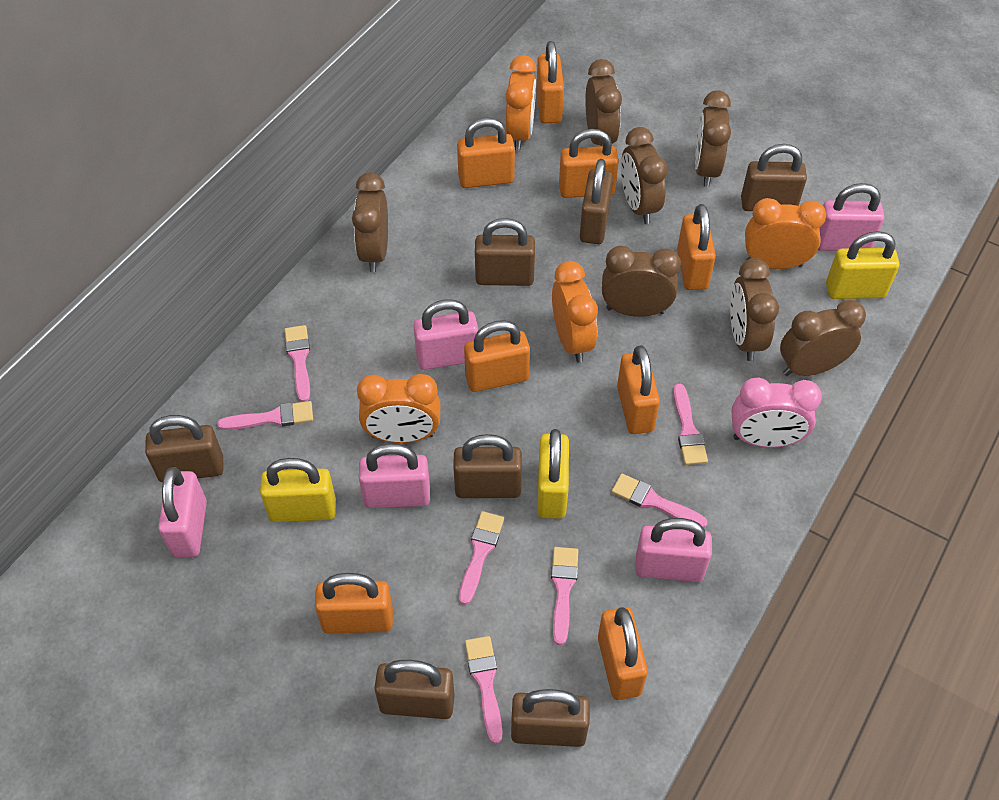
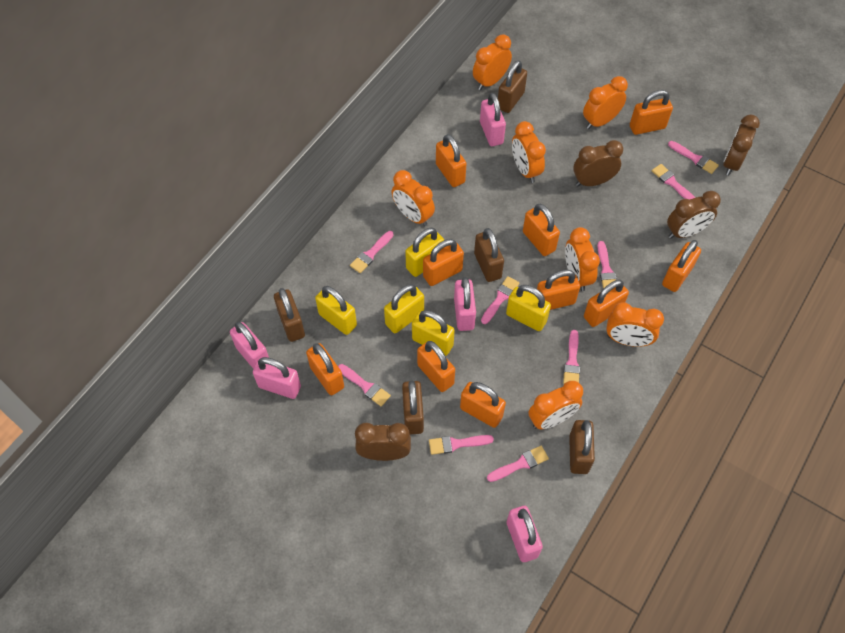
brown clock: [352,172,388,272] [585,59,622,146] [602,246,681,317] [621,127,667,224] [695,90,731,187] [730,258,779,361] [780,300,866,376] = 7 -> [355,423,411,461] [573,140,623,186] [667,191,721,239] [723,115,760,176] = 4
brown padlock: [145,415,223,482] [374,660,455,719] [453,434,522,498] [475,218,535,286] [511,689,590,747] [580,159,613,244] [741,144,807,211] = 7 -> [274,288,305,342] [402,380,424,434] [474,228,504,282] [498,60,527,113] [569,420,595,474] = 5
orange clock: [357,374,440,443] [505,55,536,150] [552,261,598,363] [745,198,826,269] = 4 -> [391,170,435,226] [473,34,512,90] [512,121,546,183] [528,381,583,429] [565,227,600,291] [583,76,628,129] [606,302,664,347] = 7
orange padlock: [315,573,393,633] [457,118,515,188] [464,320,530,392] [537,41,564,123] [559,129,619,198] [598,607,648,700] [617,345,660,434] [677,204,716,290] = 8 -> [306,343,344,395] [417,341,455,392] [423,239,464,286] [436,134,467,187] [460,382,506,428] [523,204,560,256] [537,270,580,310] [584,280,629,327] [630,90,673,135] [662,240,701,292] = 10
pink brush: [217,401,313,430] [284,325,310,402] [459,511,504,605] [465,636,503,744] [551,547,578,645] [611,473,708,528] [673,384,708,465] = 7 -> [338,364,391,406] [350,231,394,273] [429,435,494,455] [481,276,520,324] [487,446,549,482] [563,330,580,384] [597,241,616,289] [652,164,695,200] [668,141,719,174] = 9
pink clock: [732,378,822,448] = 1 -> none = 0
yellow padlock: [260,458,336,522] [537,429,569,519] [826,231,899,299] = 3 -> [315,286,357,335] [384,284,424,333] [405,228,444,277] [412,310,455,356] [506,285,551,331] = 5

